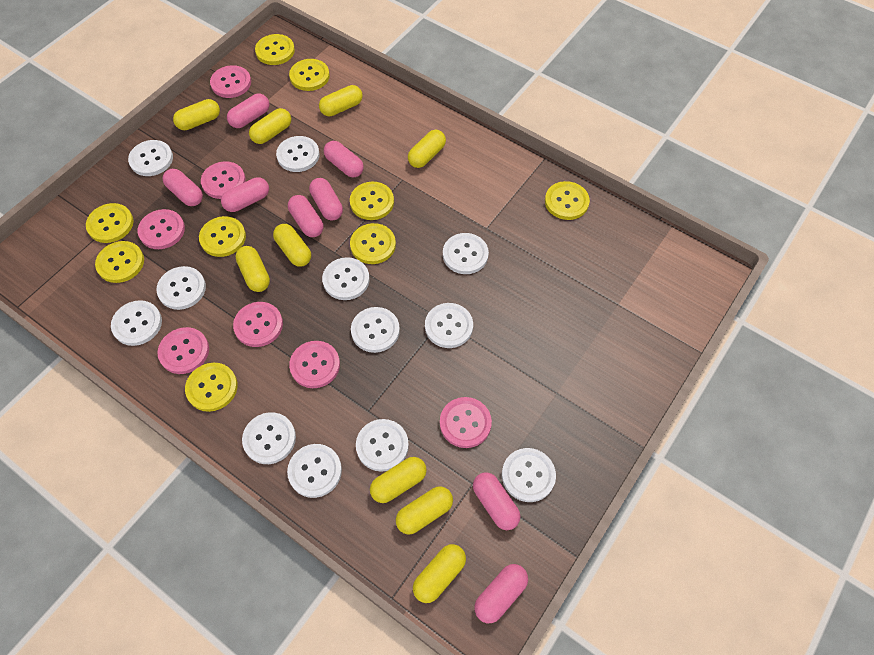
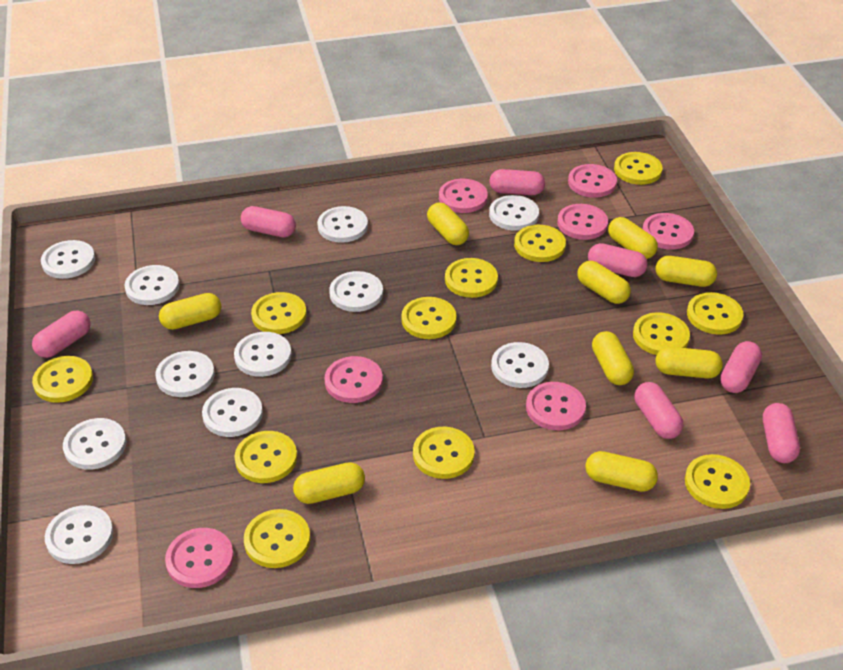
pink capsule: [163,169,203,206] [221,177,269,212] [227,93,270,128] [288,195,323,237] [309,178,343,220] [324,141,364,177] [473,472,520,530] [474,564,528,623] = 8 -> [32,311,91,358] [241,206,296,237] [489,169,545,195] [588,243,648,277] [634,382,683,439] [720,341,762,393] [763,403,800,463] = 7
white button: [111,300,162,346] [128,140,173,176] [156,266,206,310] [242,412,296,464] [276,136,320,172] [287,444,342,498] [322,257,370,300] [351,307,400,353] [356,419,409,472] [425,303,473,348] [443,233,489,274] [502,448,556,502] = 12 -> [41,240,95,279] [45,505,113,564] [63,418,126,470] [124,265,180,305] [155,351,215,397] [202,388,263,437] [234,332,292,377] [317,206,368,243] [329,271,383,312] [489,195,539,231] [491,342,549,388] = 11
yellow button: [86,203,134,243] [95,241,144,283] [185,363,238,412] [199,216,246,257] [255,34,295,65] [289,59,330,91] [350,182,394,220] [350,223,396,264] [545,181,590,220] = 9 -> [32,356,93,403] [234,431,297,483] [244,509,310,568] [251,292,307,334] [401,297,457,339] [413,427,475,479] [445,258,498,298] [514,225,566,262] [614,152,663,185] [633,312,690,355] [685,454,750,509] [687,292,743,335] = 12

